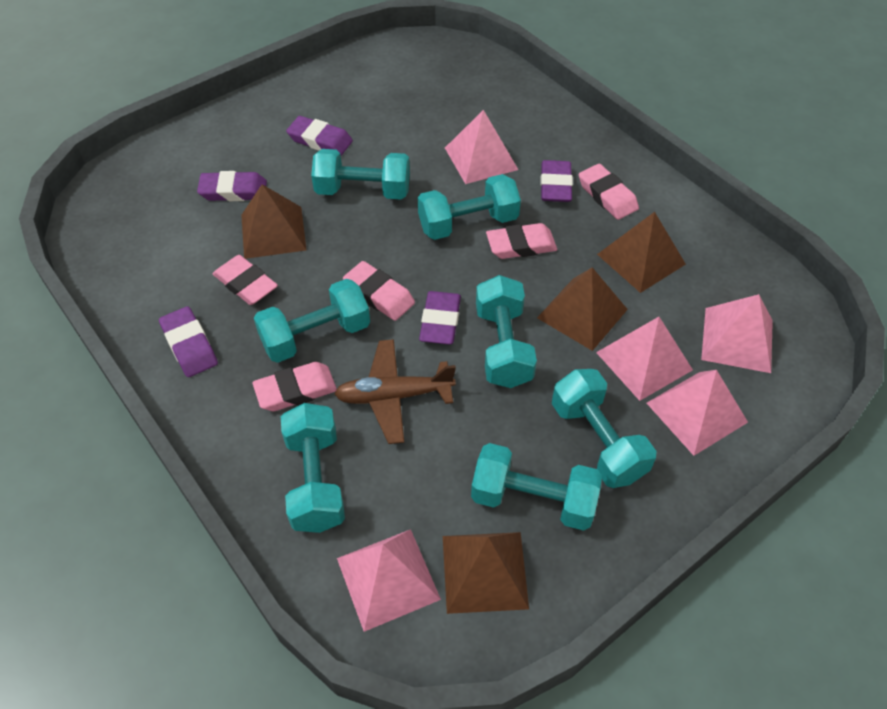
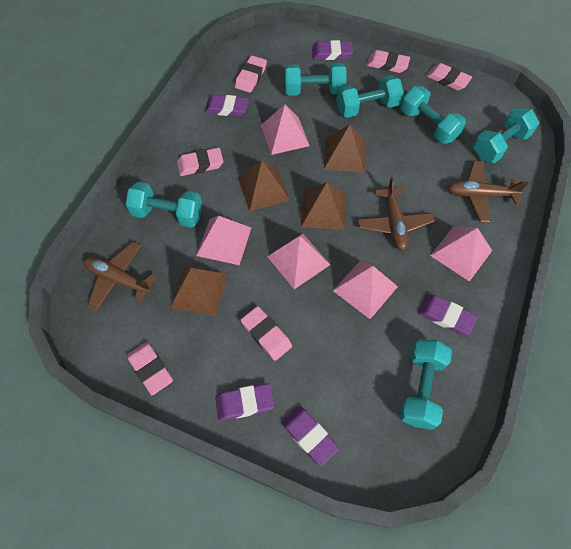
brown plane: [334,339,456,444] = 1 -> [84,242,157,311] [357,177,435,251] [448,161,529,223] = 3
pink eraser: [213,255,278,305] [252,362,337,411] [343,261,415,321] [486,223,557,259] [579,164,639,220] = 5 -> [127,342,173,395] [177,148,223,176] [235,55,267,93] [241,306,292,361] [367,50,410,73] [426,63,472,90] = 6
turquoise dumbbell: [254,279,370,363] [281,403,345,533] [311,149,410,199] [418,174,521,240] [471,443,602,531] [476,275,537,388] [552,369,656,488] = 7 -> [125,182,203,228] [285,63,347,96] [336,75,404,118] [399,339,452,430] [400,86,466,144] [473,107,539,163] = 6

